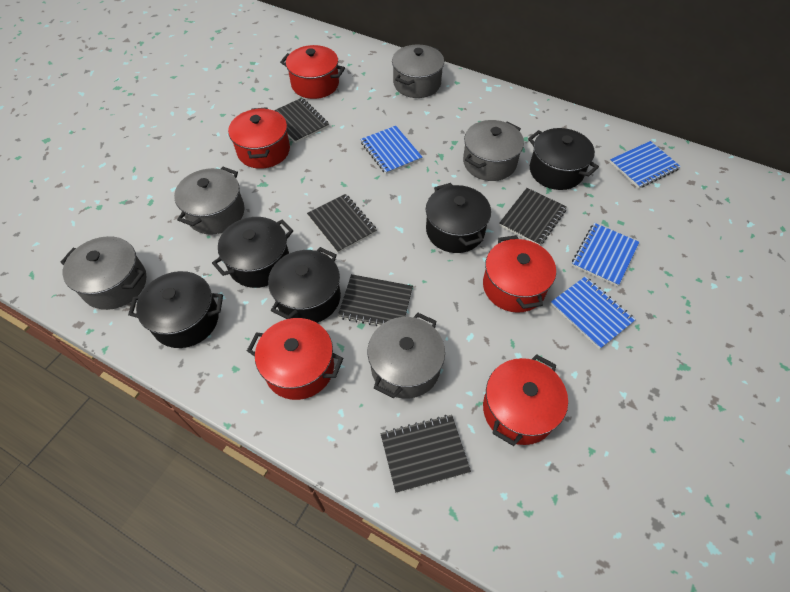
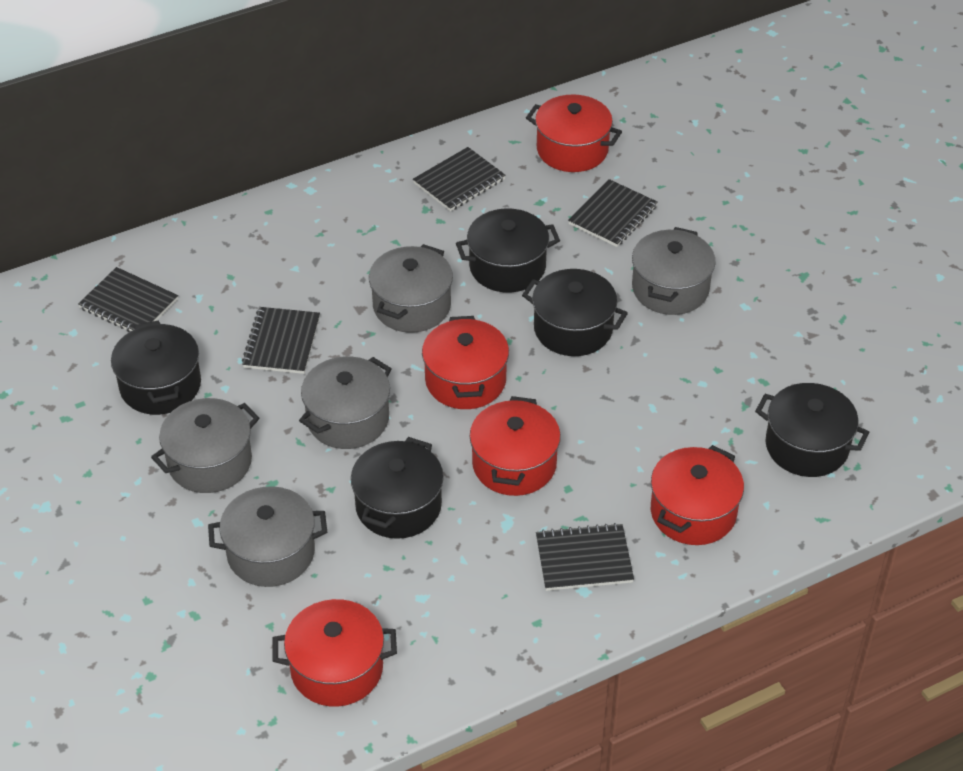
blue notebook: [360,126,423,174] [551,276,636,349] [572,223,639,287] [610,141,681,189] = 4 -> none = 0

